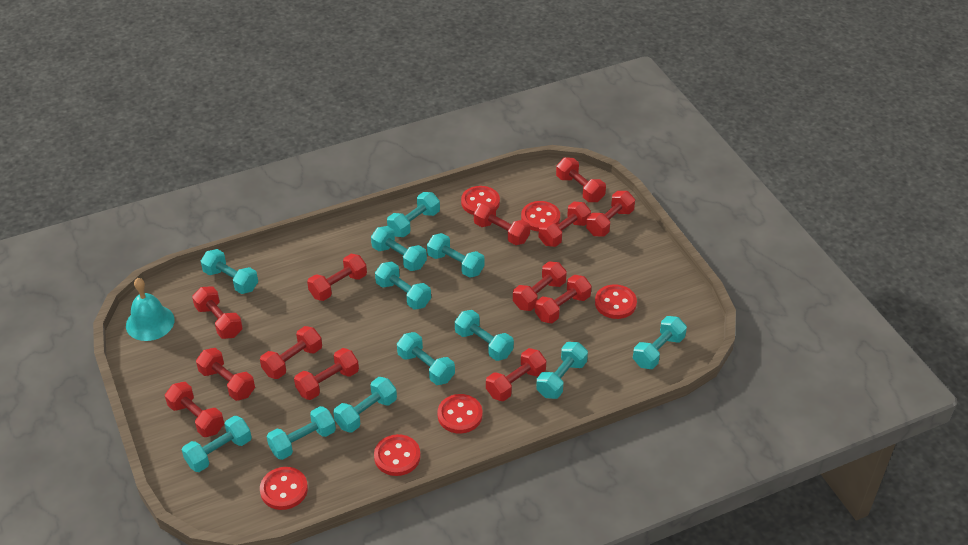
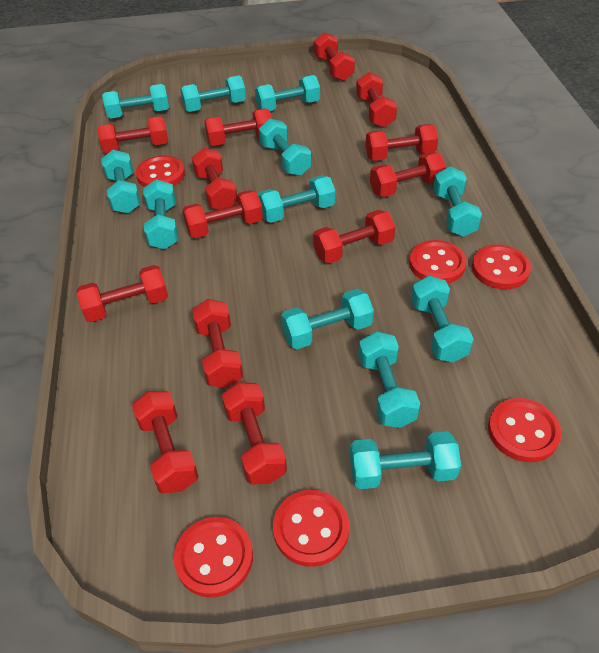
turquoise bell: [126,278,175,341] = 1 -> none = 0

